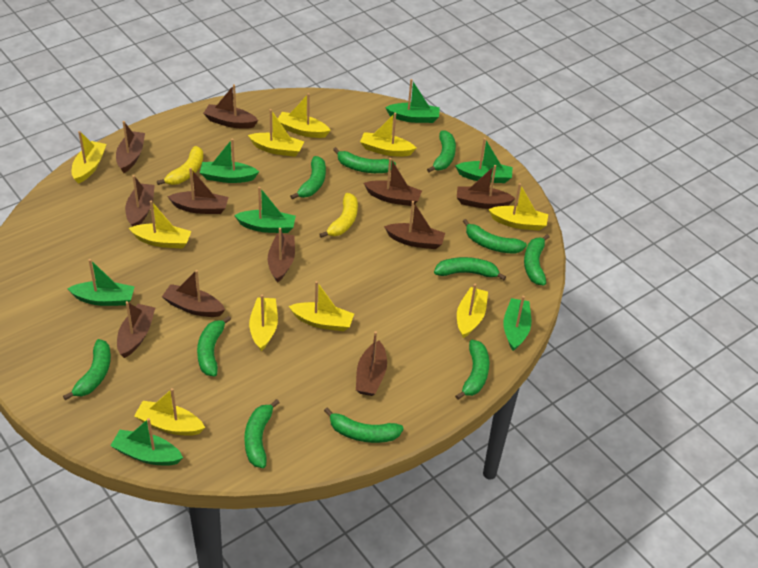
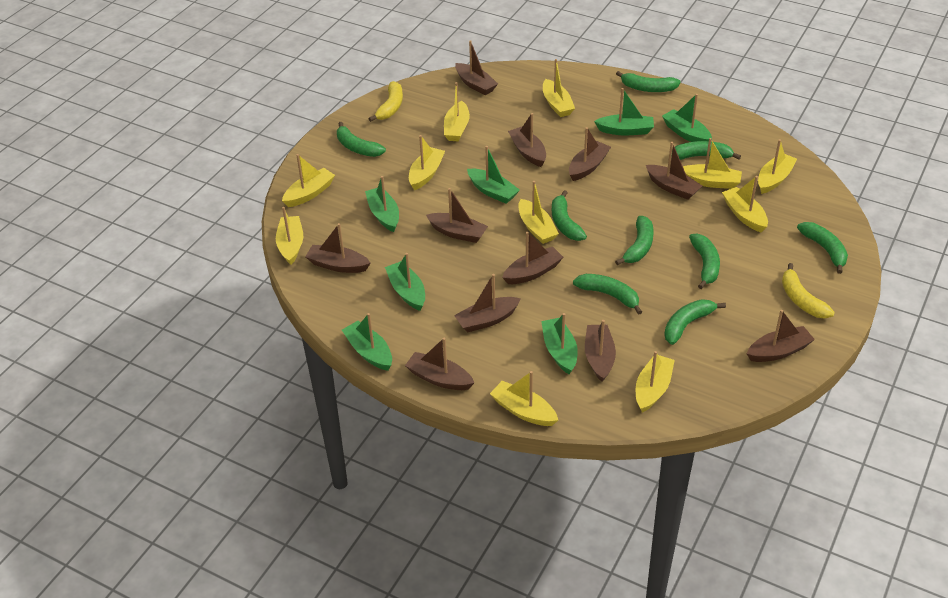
green banana: [63,339,111,400] [197,316,231,376] [244,399,279,468] [290,156,326,199] [324,408,404,443] [333,147,396,173] [427,131,456,173] [434,257,506,280] [455,340,489,400] [463,219,527,253] [524,234,550,286] = 11 -> [337,122,386,157] [552,190,587,241] [573,274,642,315] [615,216,654,265] [616,71,681,92] [664,299,726,345] [671,141,741,160] [689,234,720,289] [797,222,848,274] = 9
yellow boat: [72,131,107,184] [129,201,192,249] [134,388,205,436] [248,109,304,157] [249,295,278,351] [278,93,331,138] [289,281,354,331] [360,113,416,156] [457,284,488,338] [488,183,548,231] = 10 -> [276,207,303,265] [282,154,335,207] [409,135,445,190] [444,82,470,142] [490,371,558,426] [518,181,559,244] [543,59,575,117] [636,351,675,412] [683,138,742,189] [722,176,768,233] [758,139,797,194] = 11

